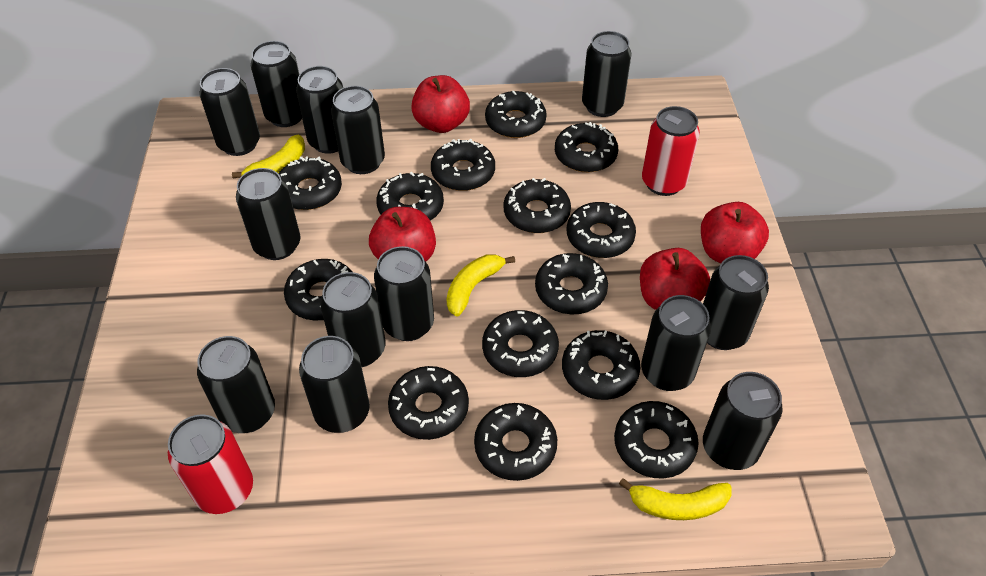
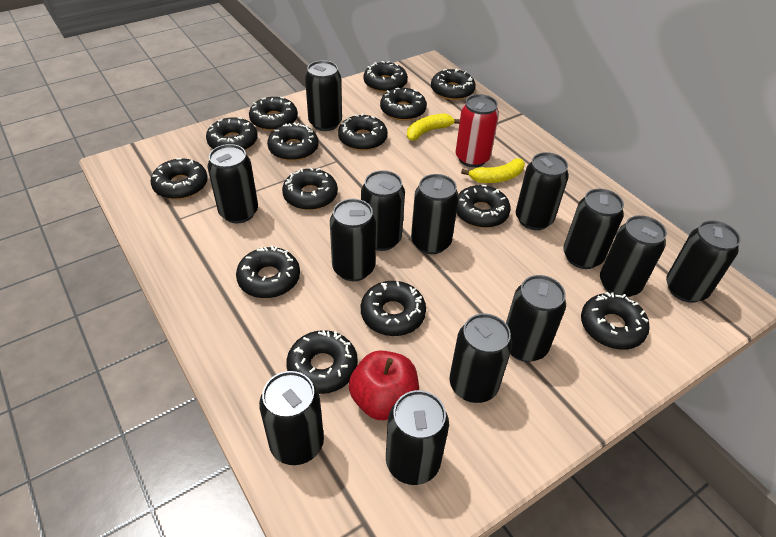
red apple: [369,207,436,261] [411,75,470,133] [640,248,710,310] [701,202,769,263] = 4 -> [349,350,419,420] = 1
red can: [168,414,253,514] [642,106,700,196] = 2 -> [456,94,499,167] = 1
yellow banana: [232,135,305,178] [446,254,515,317] [619,478,731,520] = 3 -> [407,113,460,141] [461,158,525,183] = 2

